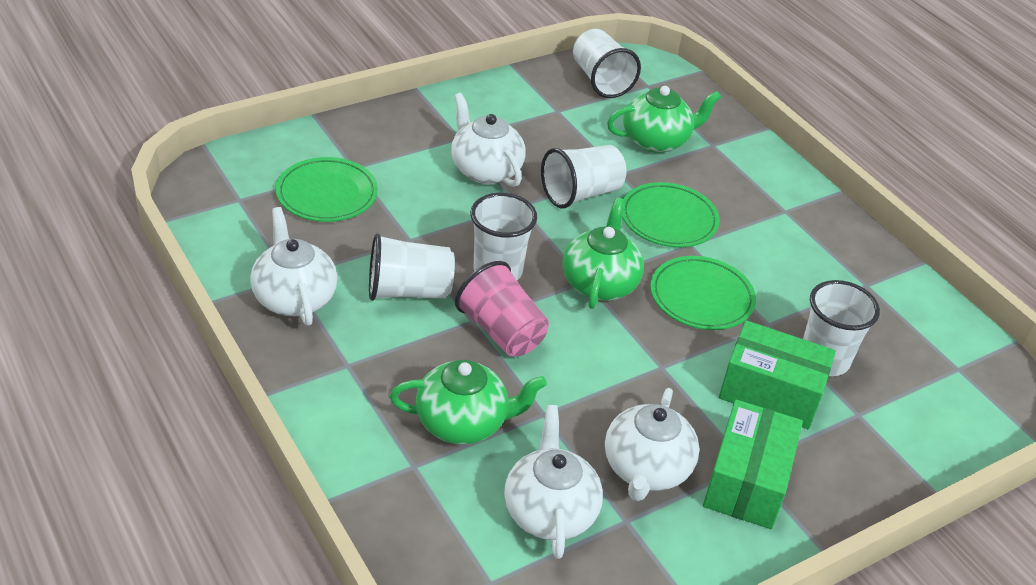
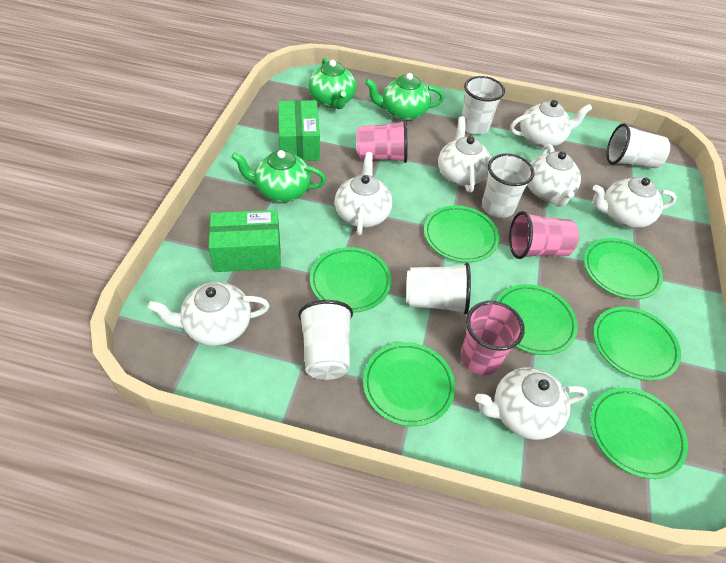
green plate: [276,157,378,222] [622,182,720,247] [650,256,756,330] = 3 -> [310,247,392,313] [363,342,455,426] [424,205,499,263] [496,284,578,355] [584,238,663,299] [590,388,688,479] [593,307,681,381] = 7
pink cup: [455,261,549,357] = 1 -> [356,120,407,163] [461,301,525,375] [509,211,579,259] = 3
white teapot: [250,207,337,326] [451,93,525,187] [504,405,603,559] [605,388,699,501] = 4 -> [148,282,270,346] [335,152,392,236] [438,116,491,193] [475,367,588,440] [510,100,592,148] [527,144,581,207] [593,177,677,228] = 7

